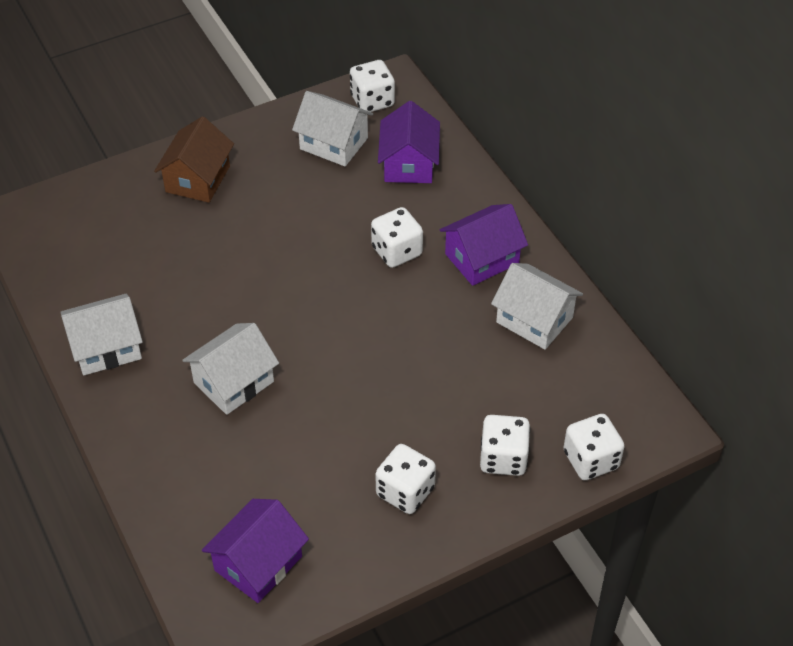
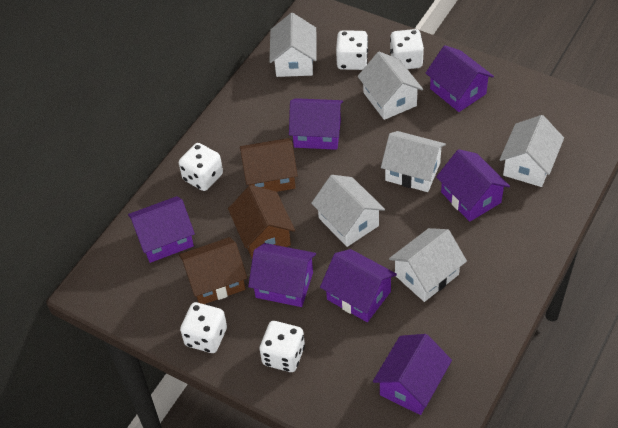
brown house: [154,116,234,203] = 1 -> [179,237,247,304] [228,185,295,258] [240,138,298,192] = 3
purple house: [202,499,309,603] [378,101,440,183] [440,204,528,286] = 3 -> [128,196,195,263] [248,243,316,307] [289,98,343,150] [320,249,397,322] [373,334,452,415] [426,45,494,112] [436,149,510,222] = 7
white house: [61,294,143,375] [182,323,279,415] [292,91,373,166] [491,263,583,350] = 4 -> [269,13,317,77] [311,175,385,247] [358,52,423,120] [381,131,446,192] [389,228,467,302] [499,115,564,187] = 6

